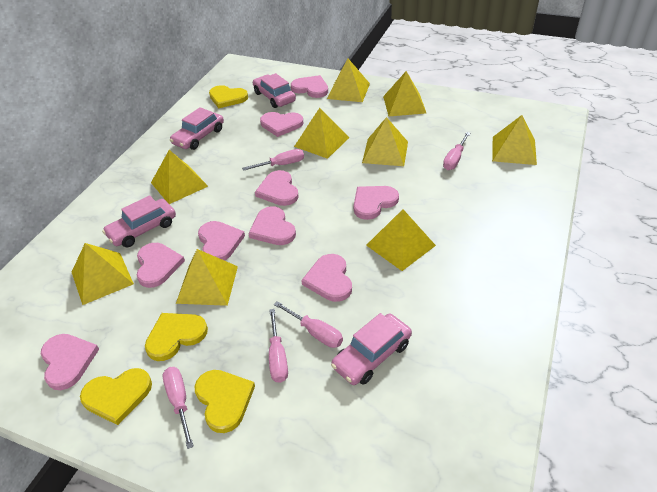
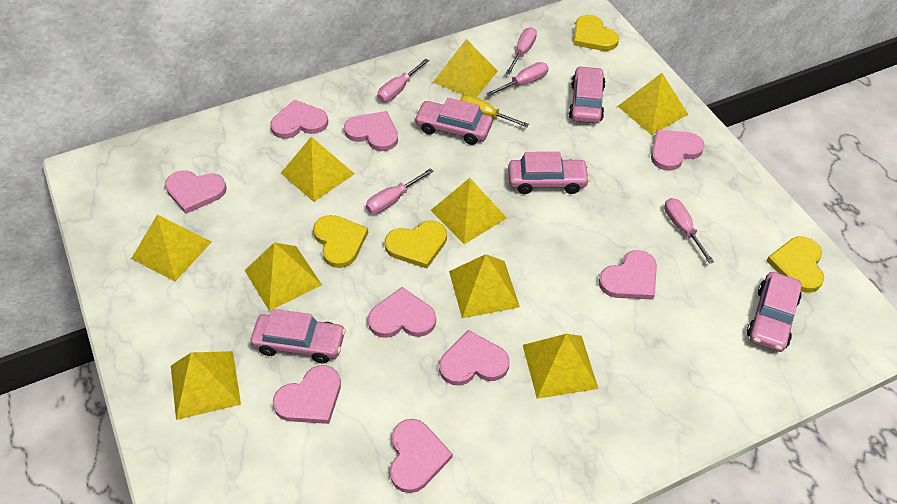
pink car: [102,195,176,247] [170,107,224,150] [253,73,296,108] [331,313,412,385] = 4 -> [251,309,346,363] [414,98,493,145] [508,152,590,194] [569,66,606,124] [747,272,802,352] = 5
yellow screwdriver: none = 0 -> [460,95,529,127] = 1

